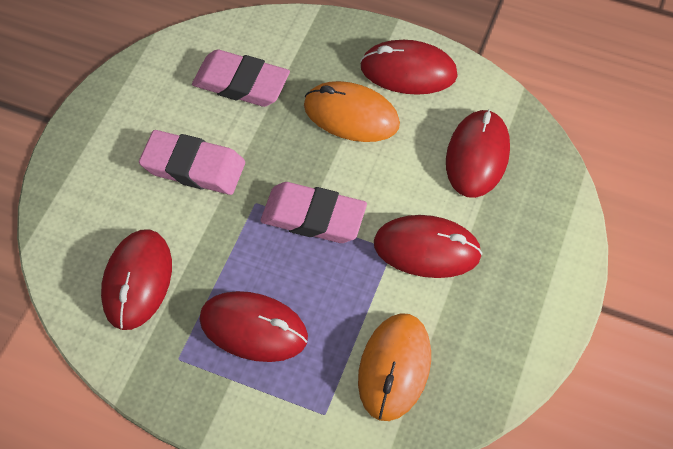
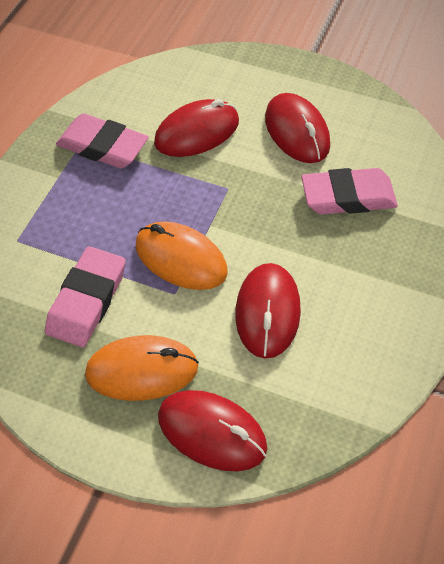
red mouse: [101,229,172,330] [199,291,308,362] [360,40,458,95] [374,215,482,278] [446,109,510,198] = 5 -> [154,99,239,157] [158,390,267,471] [235,263,301,359] [265,93,330,163] = 4

